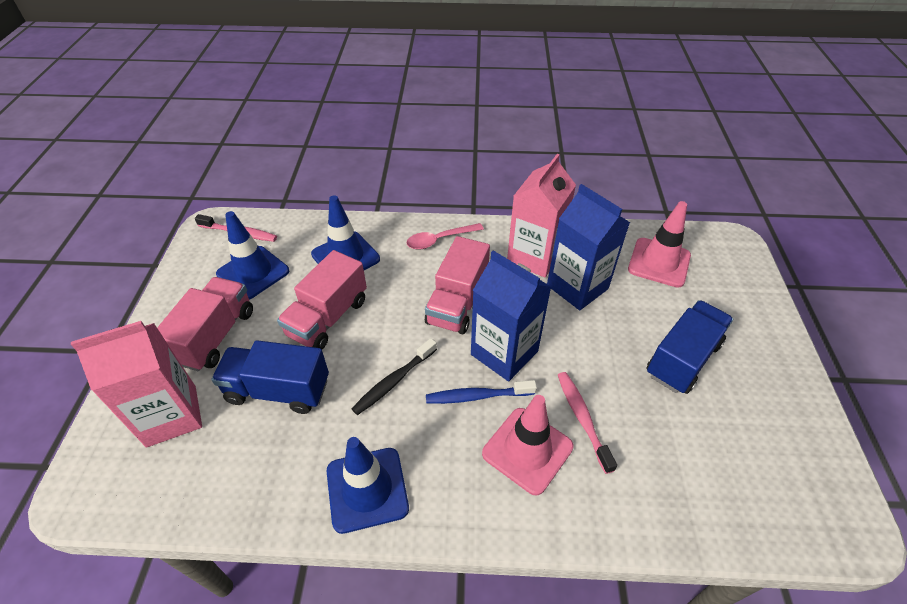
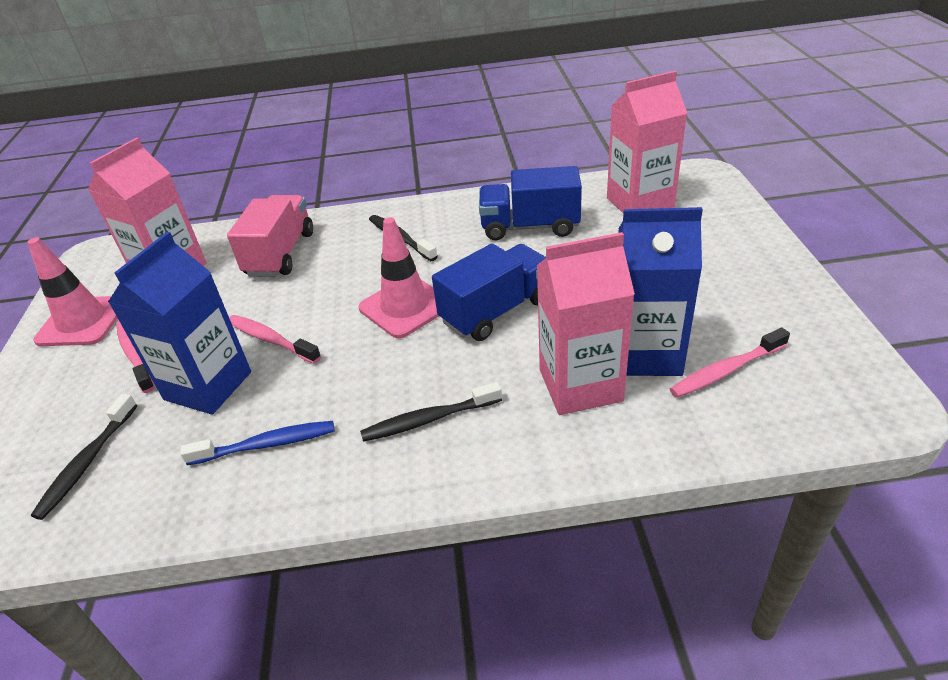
black toothbrush: [352,338,437,415] = 1 -> [31,394,137,520] [360,382,502,442] [369,215,438,261] = 3
blue traffic cone: [216,211,289,300] [311,195,380,270] [327,437,409,534] = 3 -> none = 0
pink carton: [71,321,202,448] [507,154,576,278] = 2 -> [88,137,207,266] [537,232,635,415] [607,71,687,213] = 3
pink spoon: [406,223,484,250] = 1 -> none = 0
pink toothbrush: [195,214,277,242] [558,372,617,474] = 2 -> [116,321,155,393] [229,315,321,364] [670,328,790,398] = 3
pink truck: [157,277,253,371] [277,250,367,349] [425,236,490,334] = 3 -> [227,195,313,277] = 1

